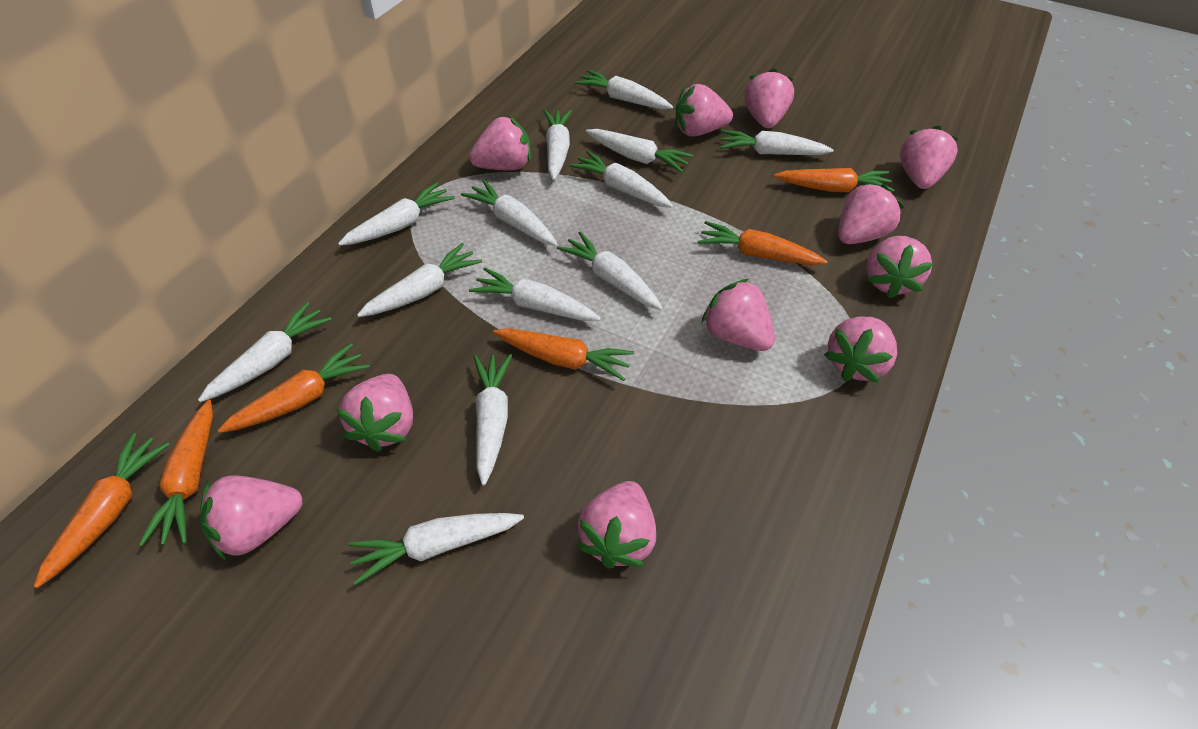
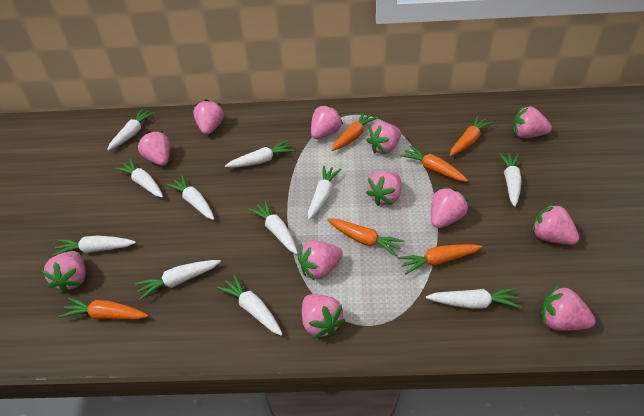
pink strawberry: [200,476,302,560] [336,374,413,452] [469,116,531,170] [577,481,656,569] [675,84,733,137] [701,279,775,351] [744,68,794,128] [824,317,897,383] [838,182,904,244] [866,236,933,299] [900,126,958,189] = 11 -> [42,251,86,293] [137,131,170,166] [193,99,224,135] [298,240,343,281] [302,294,345,339] [311,105,343,139] [366,122,401,154] [366,171,402,206] [431,187,468,228] [512,106,552,138] [532,203,579,245] [540,285,596,331] = 12
white carrot: [198,302,332,402] [338,182,455,246] [348,513,524,585] [357,243,482,317] [461,179,558,246] [469,267,601,321] [473,354,512,486] [543,110,572,180] [557,232,663,310] [569,150,673,208] [575,70,673,109] [586,129,693,173] [720,130,834,155] = 13 -> [52,236,136,256] [107,109,155,150] [115,159,163,198] [135,260,221,300] [166,175,214,220] [217,274,283,336] [225,140,294,168] [248,200,298,254] [308,166,341,220] [426,288,521,309] [499,153,522,207] = 11

